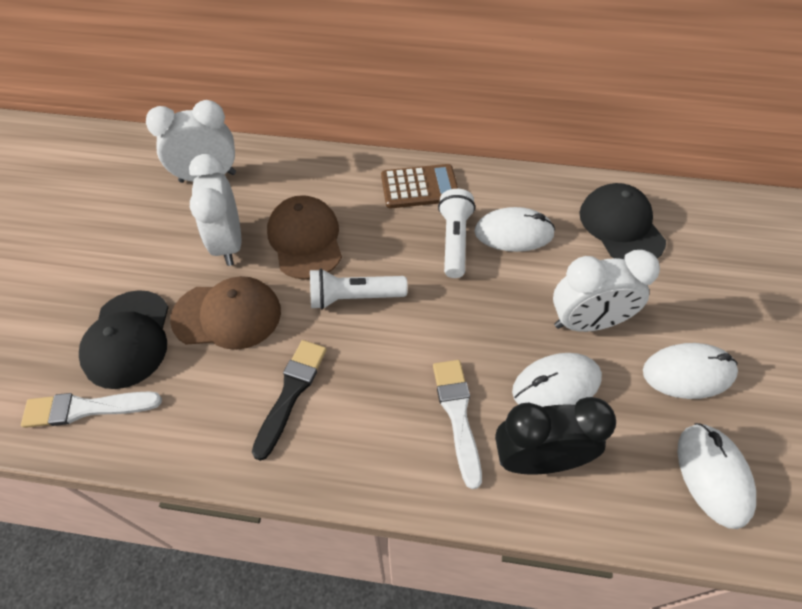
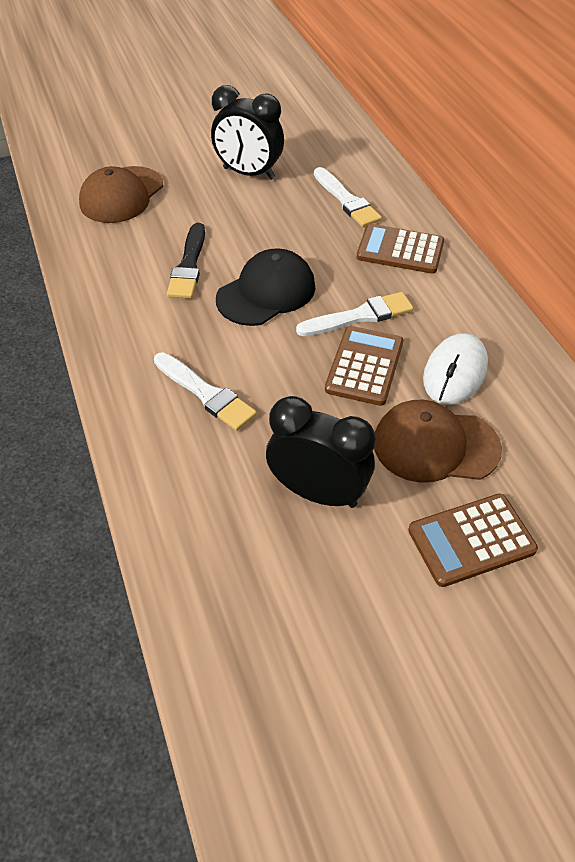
black cap: [79,290,169,389] [579,183,666,259] = 2 -> [216,248,316,326] = 1
black clock: [495,397,616,475] = 1 -> [211,85,284,180] [266,396,375,508] = 2
brown calculator: [381,164,458,208] = 1 -> [325,326,403,406] [357,224,444,274] [408,494,538,587] = 3
white brush: [21,391,162,428] [433,360,482,489] = 2 -> [154,352,257,431] [296,292,414,336] [314,167,382,227] = 3
white clock: [146,100,236,183] [189,154,241,266] [553,250,660,332] = 3 -> none = 0
white flashlight: [310,268,408,310] [438,189,475,278] = 2 -> none = 0
white mouse: [474,207,555,252] [512,353,602,407] [643,343,738,399] [678,423,756,529] = 4 -> [423,333,488,405] = 1

